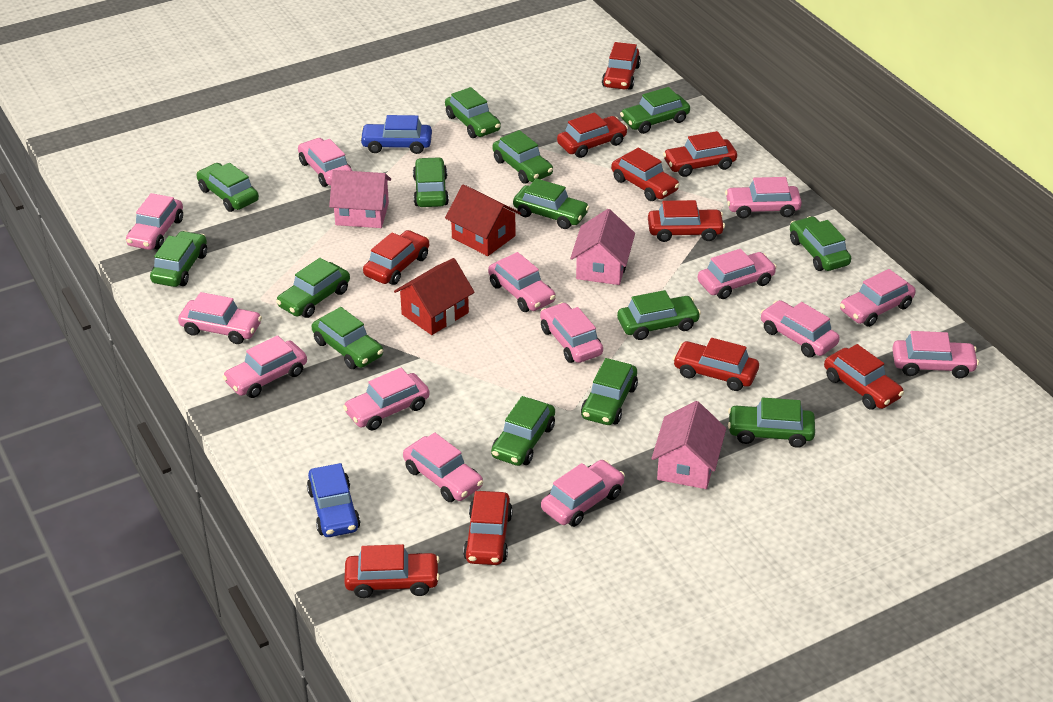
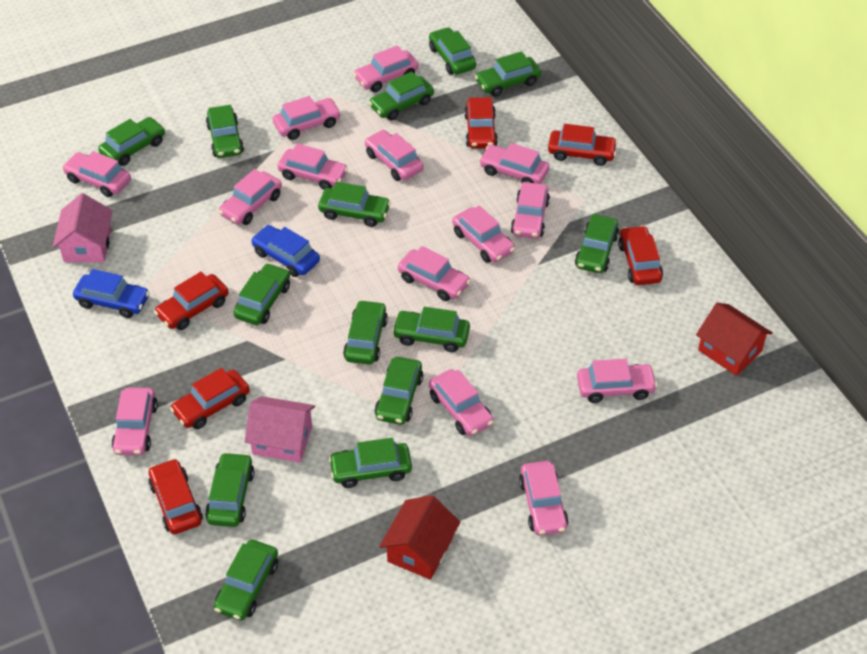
pink house: [329,170,391,228] [570,209,635,285] [651,401,726,489] = 3 -> [53,193,113,262] [245,396,315,463] = 2
red car: [344,544,440,598] [363,230,429,285] [463,491,513,565] [557,112,628,158] [602,42,641,90] [611,148,680,201] [648,200,725,242] [663,131,737,177] [673,338,759,391] [824,344,904,410] = 10 -> [148,458,203,534] [154,272,229,330] [170,368,250,429] [464,97,498,149] [548,124,618,166] [618,225,663,285] = 6

